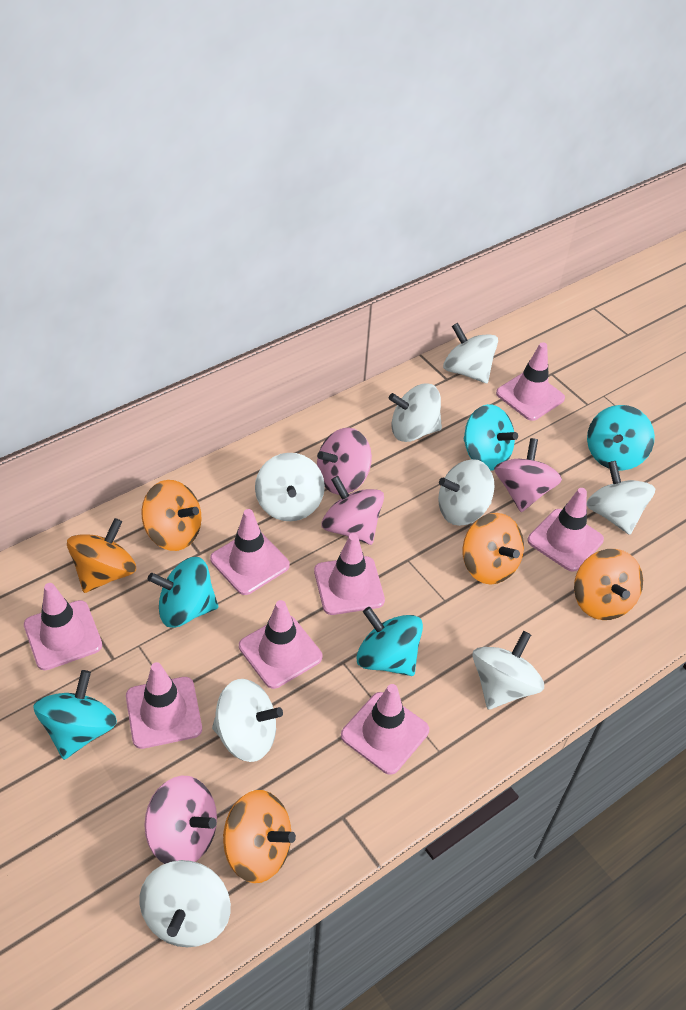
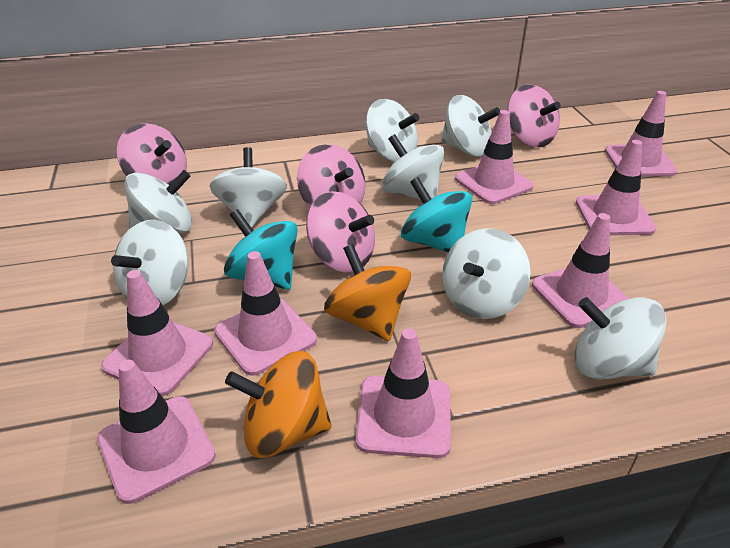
orange spinning top: [67,518,136,593] [141,480,202,551] [223,790,296,883] [463,513,524,585] [574,549,643,620] = 5 -> [225,351,332,458] [324,244,411,341] = 2
turquoise spinning top: [33,670,117,760] [148,557,218,628] [356,607,423,676] [463,404,518,470] [587,405,655,471] = 5 -> [224,209,298,290] [401,177,472,252] = 2

